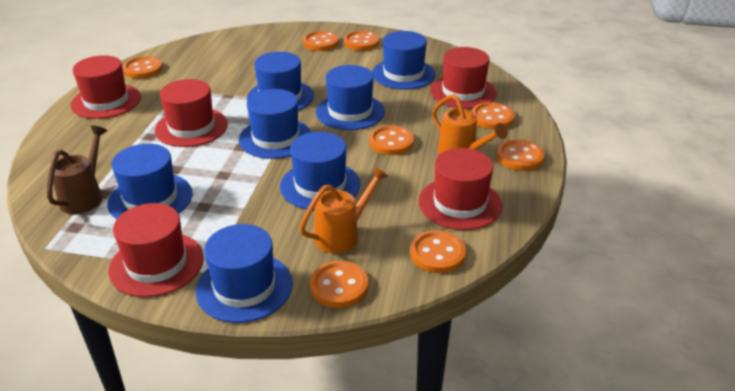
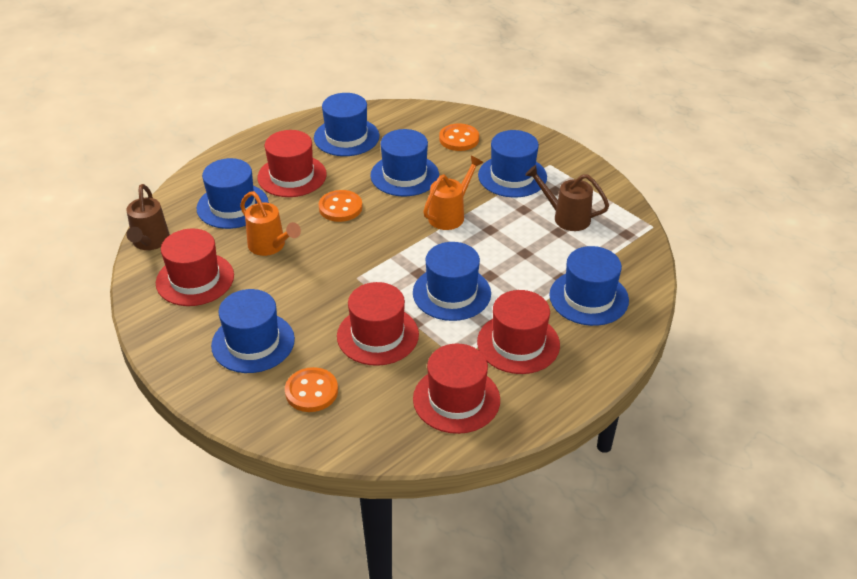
brown watering can: [47,125,107,214] = 1 -> [126,184,170,250] [525,165,609,231] = 2
orange button: [123,56,163,79] [303,31,339,51] [310,261,368,308] [344,31,379,51] [369,125,414,155] [410,230,466,273] [472,102,515,130] [497,140,545,171] = 8 -> [285,367,338,412] [319,190,362,222] [439,123,479,151] = 3

